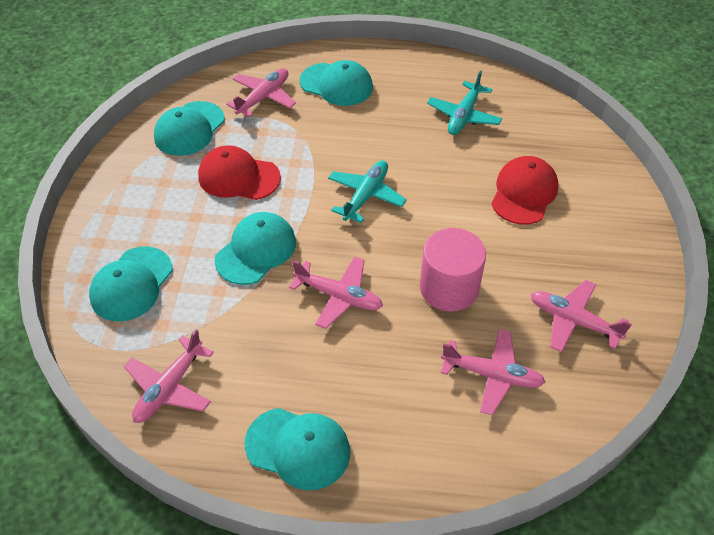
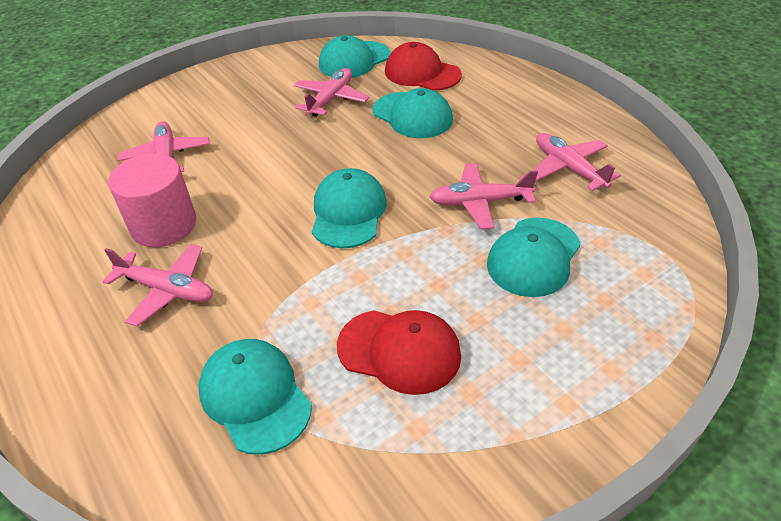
turquoise plane: [328,160,407,223] [427,71,502,135] = 2 -> none = 0

